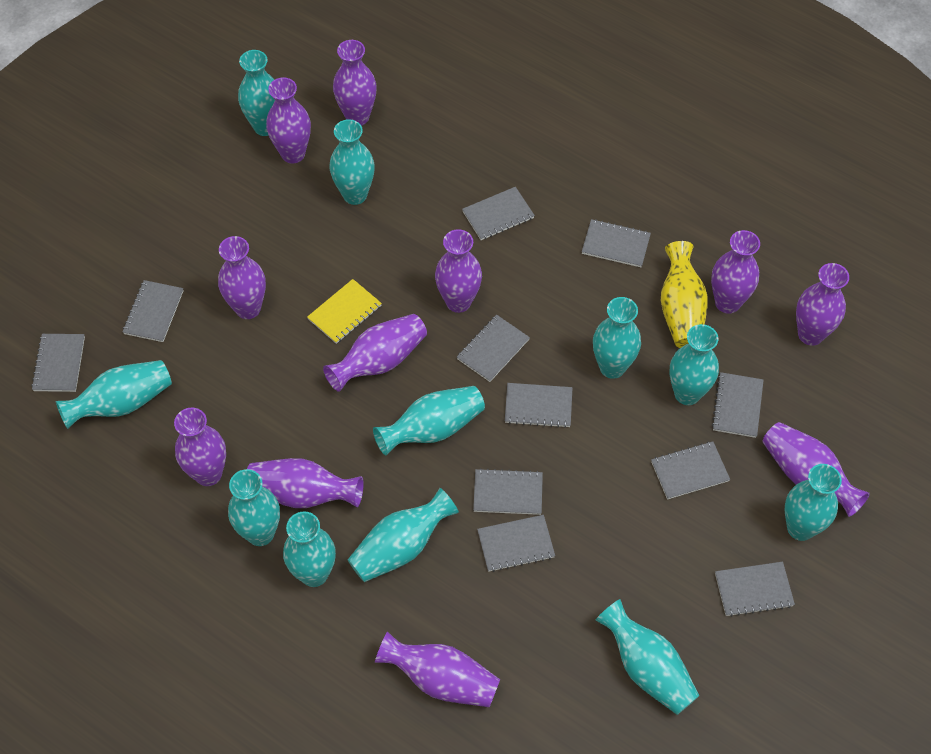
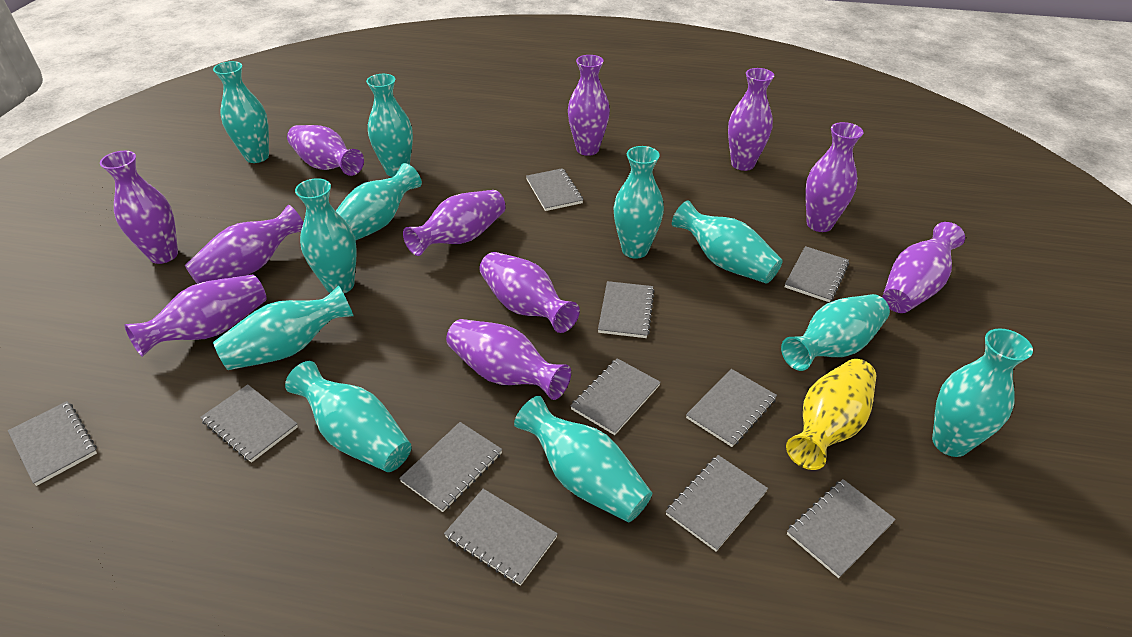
yellow notebook: [307,279,382,344] = 1 -> none = 0

